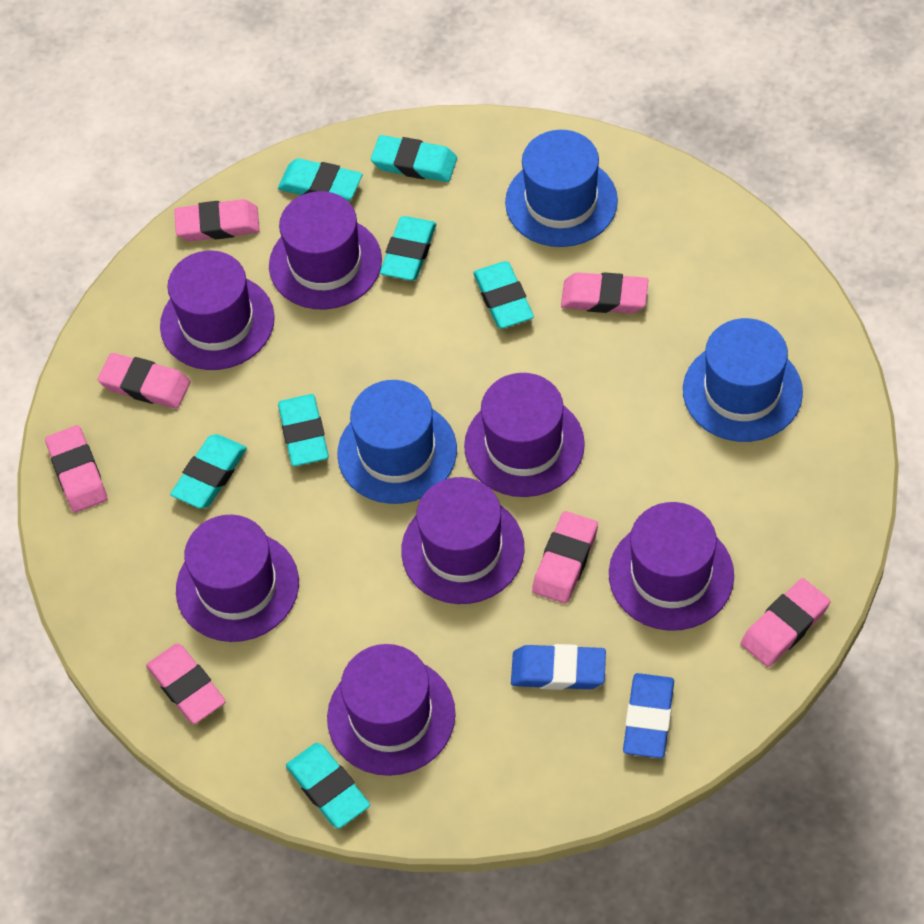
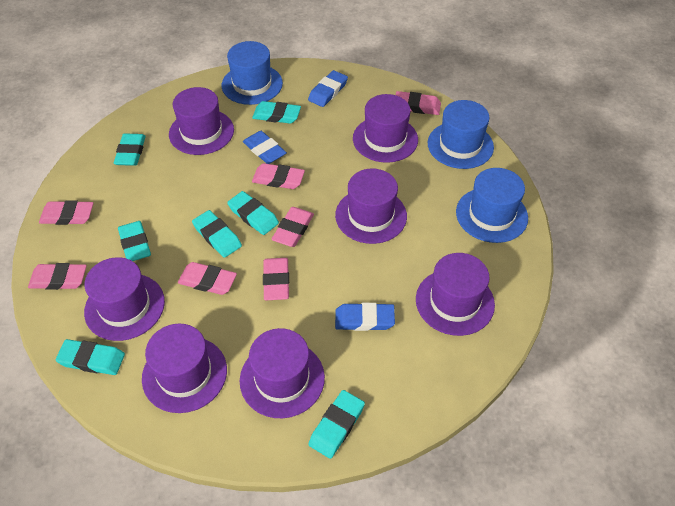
blue eraser: [511,644,606,690] [623,673,674,758] = 2 -> [243,131,287,164] [308,70,348,107] [335,303,395,331] = 3

